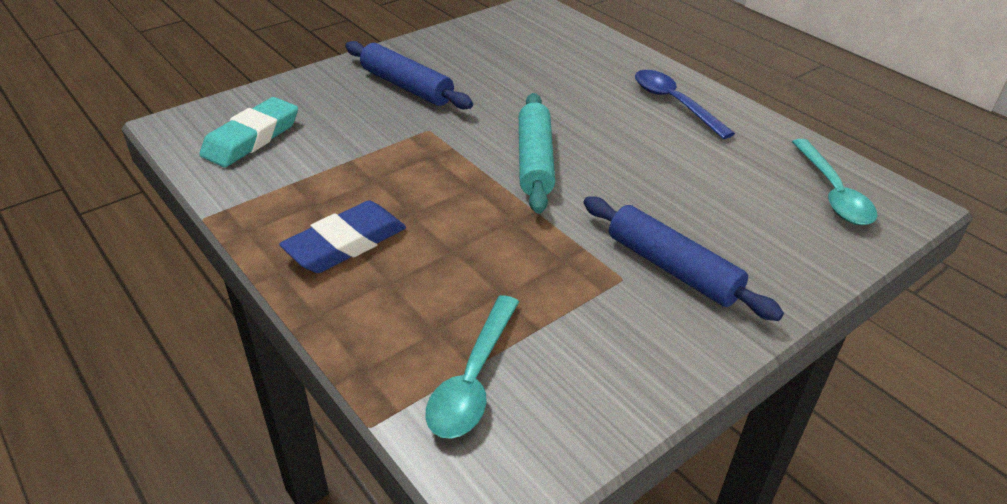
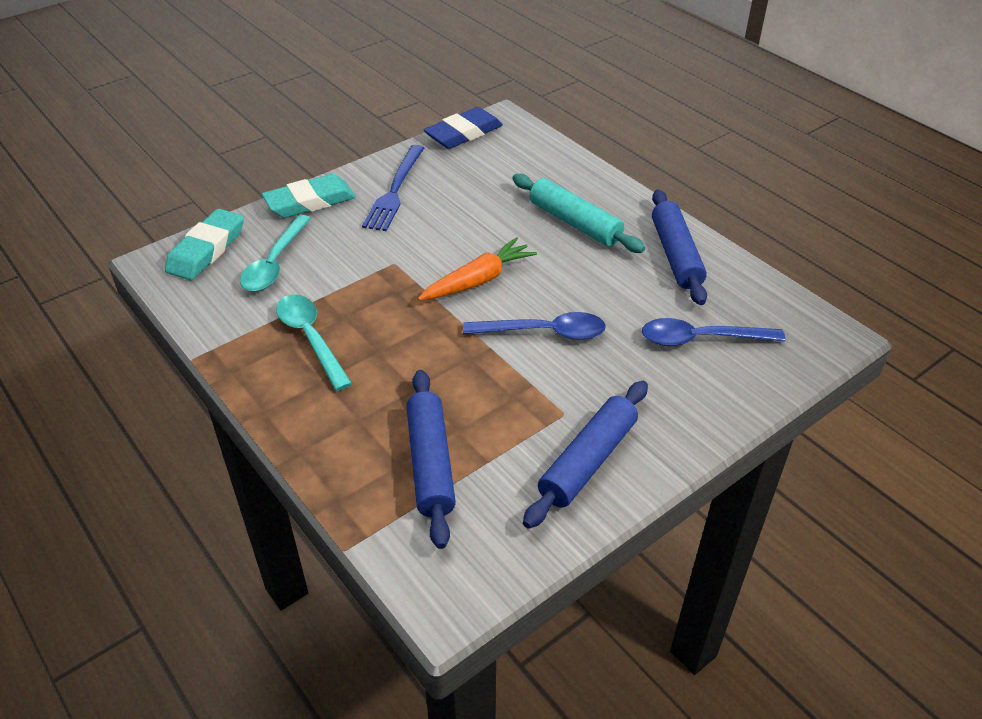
blue fork: none = 0 -> [362,145,424,231] = 1
blue rolling pin: [345,41,473,109] [583,196,784,321] = 2 -> [406,370,456,549] [523,381,648,529] [652,190,707,305] = 3
blue spoon: [635,70,735,139] = 1 -> [463,312,606,340] [642,318,785,346] = 2
orange carrot: none = 0 -> [418,237,537,301] = 1
turquoise eraser: [199,97,298,167] = 1 -> [165,209,244,280] [262,174,356,218] = 2

